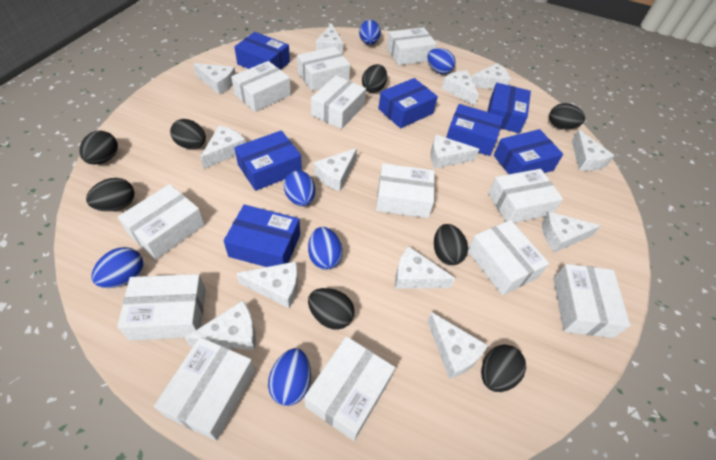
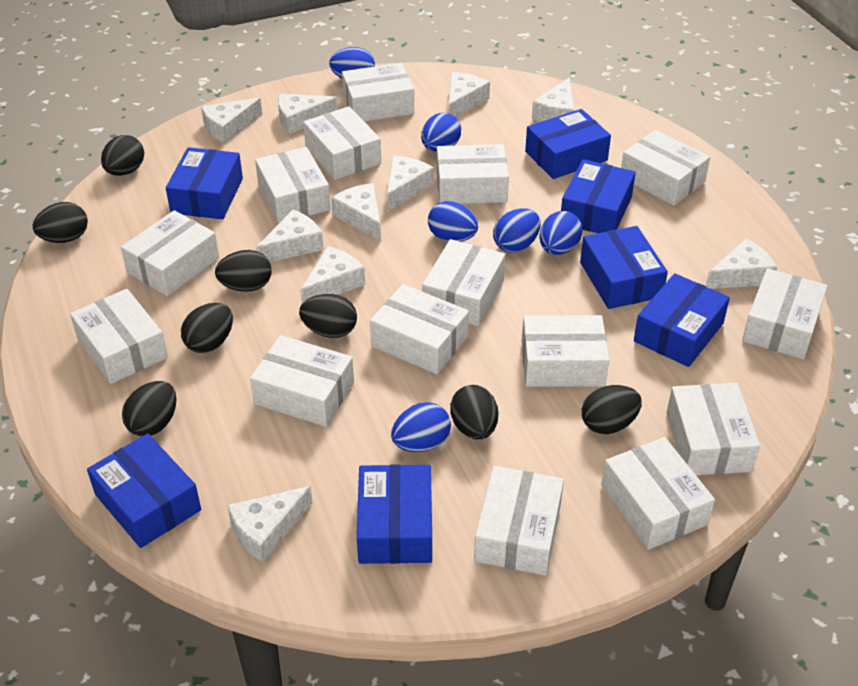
white box: [117,274,206,341] [118,184,205,260] [154,337,255,441] [231,61,291,112] [297,46,350,91] [304,336,395,441] [311,76,366,129] [376,163,435,218] [387,27,437,66] [468,220,549,295] [488,169,563,223] [553,264,630,338] = 12 -> [70,289,168,384] [121,210,219,296] [250,335,354,427] [255,147,331,223] [303,106,381,180] [342,63,414,122] [370,284,469,374] [422,239,505,326] [437,144,509,204] [474,466,564,576] [522,315,609,387] [601,437,715,550] [621,130,710,206] [667,383,760,475] [742,268,828,359] = 15
white cheese: [185,300,256,350] [193,63,236,95] [200,125,246,169] [236,261,298,308] [314,148,357,191] [316,24,343,54] [395,246,456,289] [427,312,488,379] [431,135,479,169] [442,70,479,106] [471,63,511,89] [542,212,601,252] [572,129,615,171] = 13 -> [201,98,262,144] [227,486,312,562] [256,209,324,262] [278,94,338,134] [300,246,365,303] [331,183,381,241] [387,156,434,212] [449,72,490,117] [532,77,575,122] [706,238,778,289] = 10

